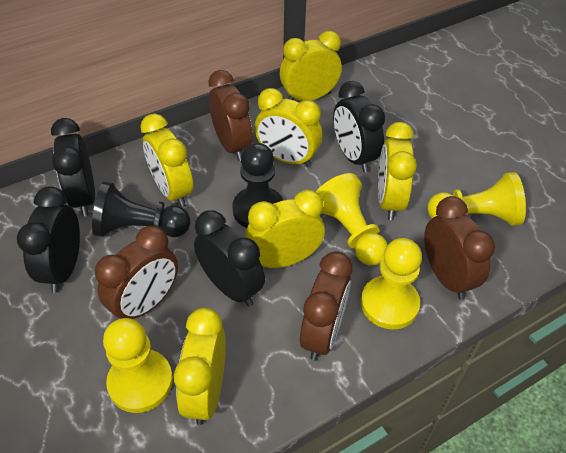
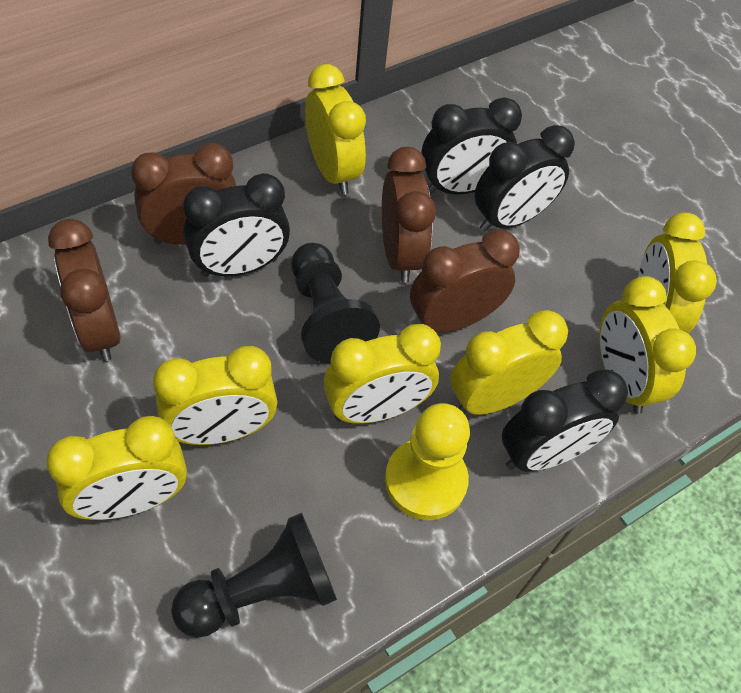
yellow clock: [140,114,193,208] [174,308,226,425] [245,190,325,268] [255,88,322,167] [280,31,342,101] [378,122,417,220] = 6 -> [46,416,187,520] [153,346,278,445] [305,64,366,195] [323,324,441,424] [450,310,568,415] [599,276,696,414] [638,212,717,333] = 7
yellow pawn: [103,318,173,413] [316,173,388,266] [361,238,422,330] [428,172,526,226] = 4 -> [385,403,470,520] = 1

